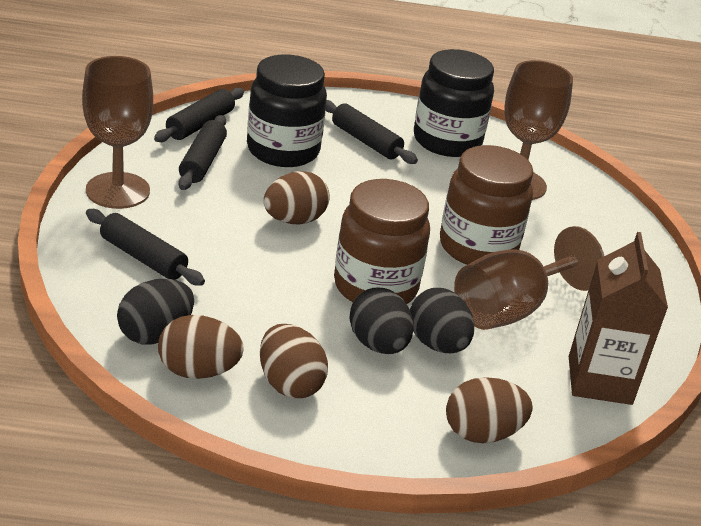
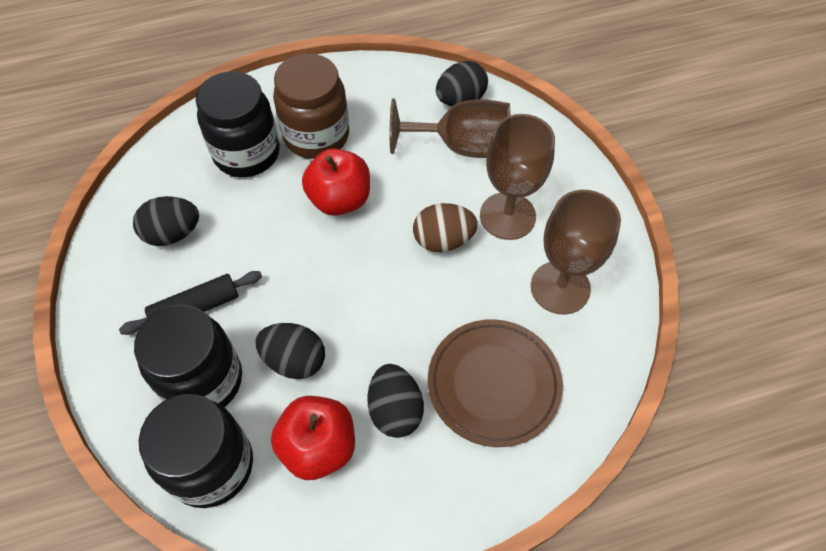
black egg: [117,278,194,345] [349,288,414,354] [410,288,474,353] = 3 -> [133,196,199,246] [255,323,325,379] [367,364,424,438] [436,61,488,106] = 4
black jar: [247,55,327,167] [414,49,494,157] = 2 -> [134,305,242,407] [139,394,253,508] [196,71,280,177] = 3
black rolling pin: [86,209,205,286] [154,87,244,142] [178,115,227,190] [325,100,418,164] = 4 -> [119,271,262,335] = 1
brown carton: [569,232,668,405] = 1 -> none = 0
brown egg: [158,315,244,379] [260,324,328,398] [264,171,330,224] [446,377,533,443] = 4 -> [413,203,478,252] = 1
brown jar: [334,179,430,304] [440,145,534,265] = 2 -> [273,54,349,159] = 1
brown plate: none = 0 -> [428,319,563,447] = 1
red apple: none = 0 -> [271,396,355,480] [302,149,370,216] = 2

